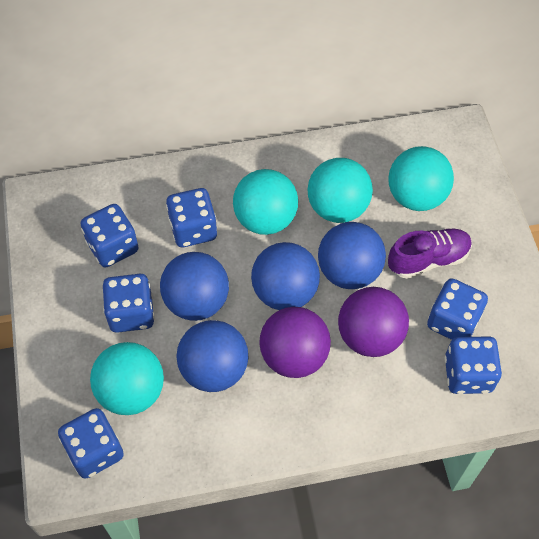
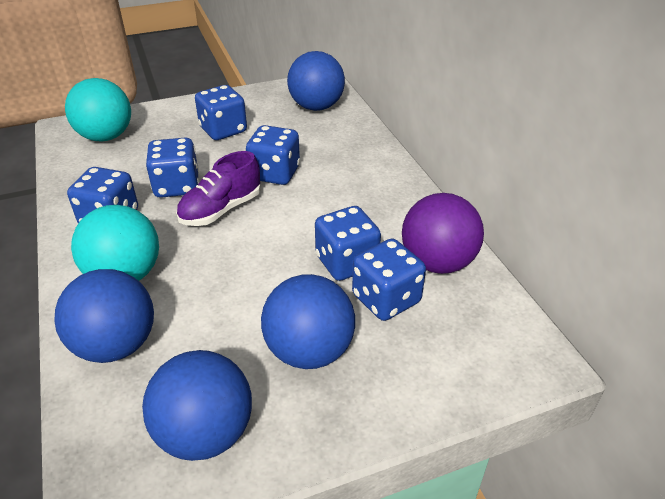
purple ball: [259,307,331,378] [338,287,409,357] = 2 -> [402,193,484,274] = 1
turquoise ball: [90,342,164,415] [233,169,298,235] [308,158,373,223] [388,146,454,211] = 4 -> [65,78,131,142] [71,205,159,281] = 2

